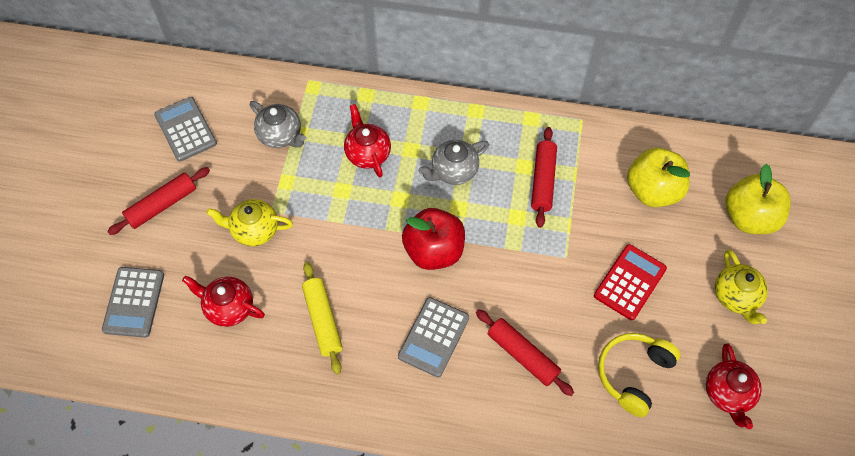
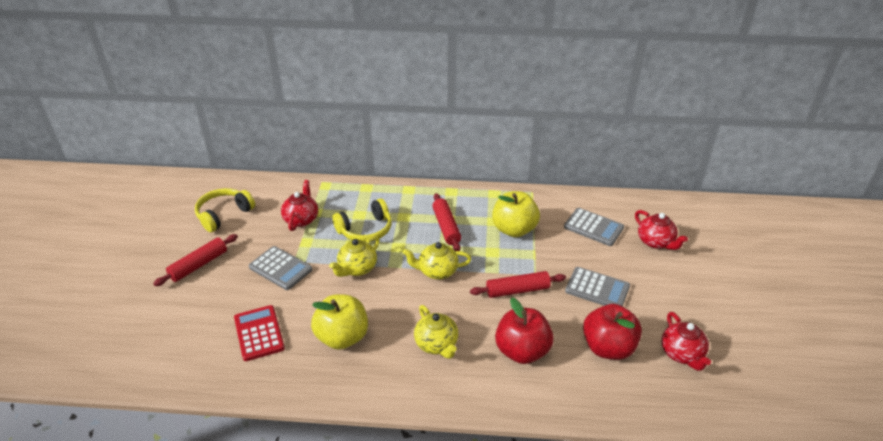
grey teapot: [250,101,306,148] [419,140,489,185] = 2 -> none = 0
red apple: [402,208,465,270] = 1 -> [495,298,554,364] [583,304,642,360] = 2
yellow headphones: [598,333,681,417] = 1 -> [195,188,255,232] [332,199,392,242] = 2
yellow rolling pin: [302,262,343,375] = 1 -> none = 0
yellow teapot: [206,199,293,246] [715,249,768,324] = 2 -> [329,236,380,277] [403,242,472,279] [414,305,458,359] = 3

